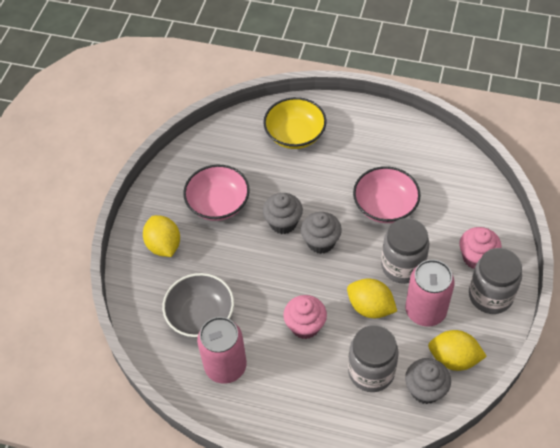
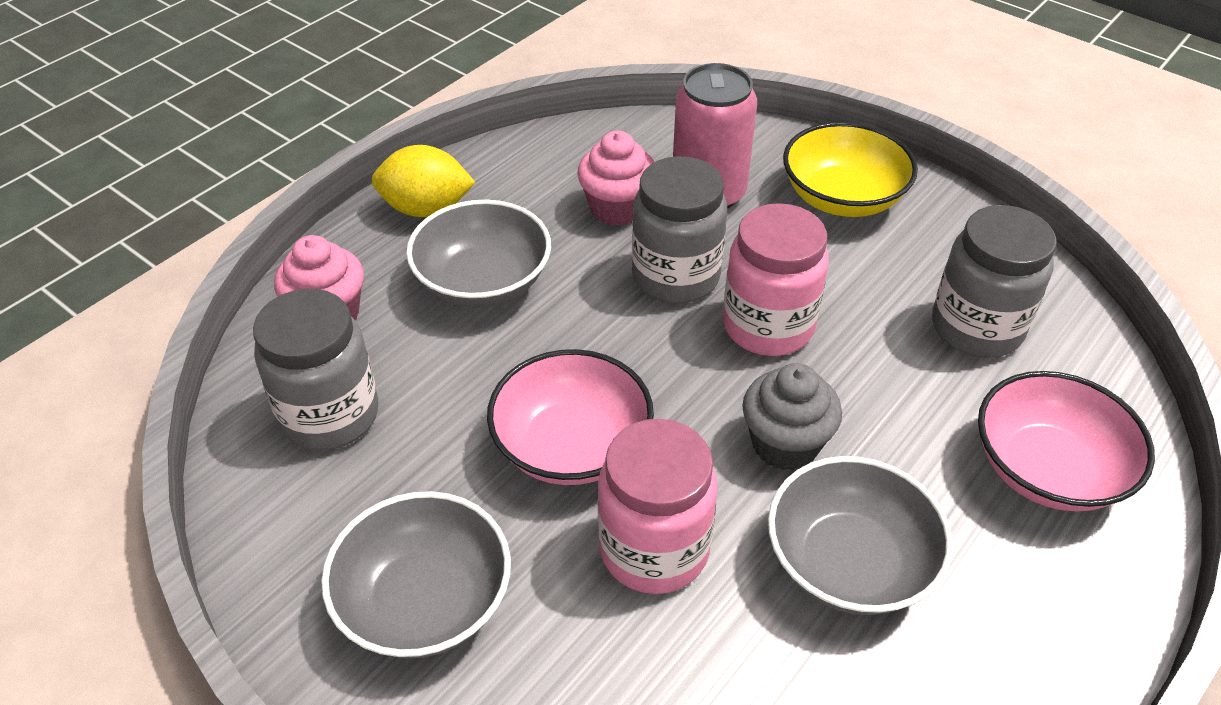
grey bowl: [162,273,234,338] = 1 -> [321,491,511,659] [406,200,551,308] [768,456,953,615] = 3
grey cupcake: [263,193,303,234] [301,212,342,254] [405,358,451,404] = 3 -> [742,363,842,471] = 1
pink can: [197,317,247,384] [405,259,455,327] = 2 -> [673,63,757,209] = 1
pink jar: none = 0 -> [598,419,718,594] [723,203,829,356] = 2
yellow lemon: [143,215,180,257] [347,279,397,318] [428,330,487,371] = 3 -> [371,145,475,217] = 1

